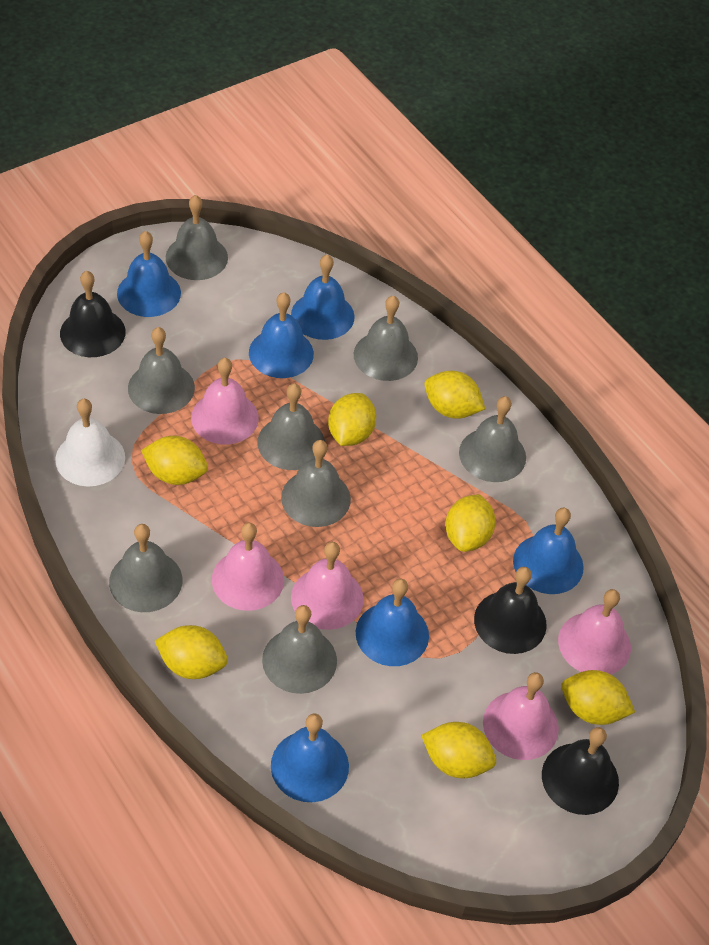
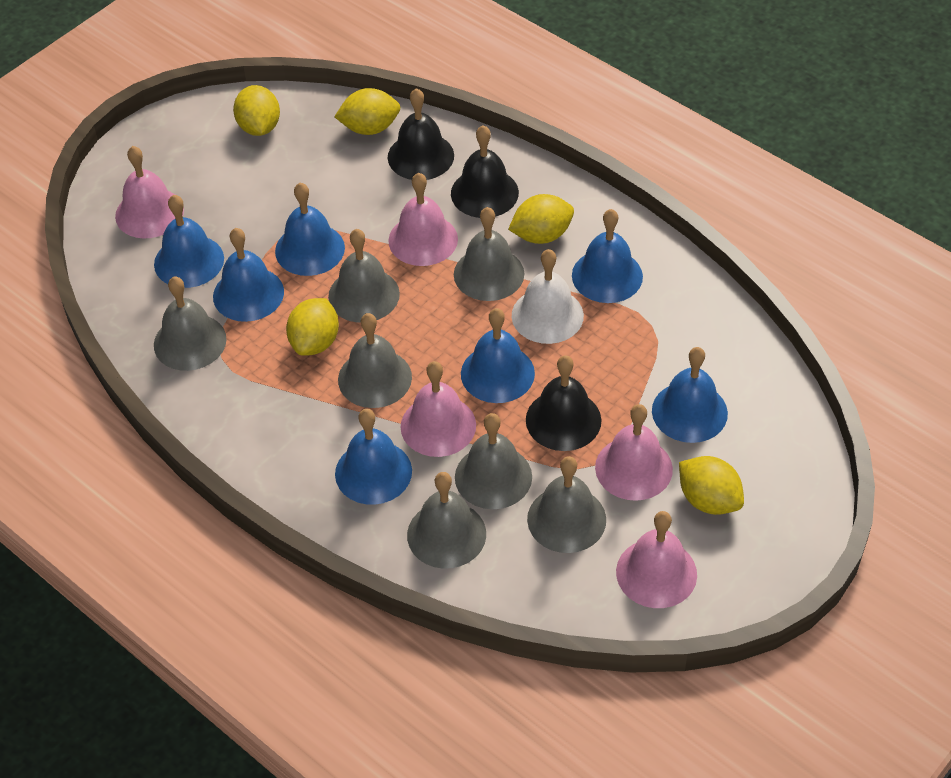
blue bell: [117,231,181,317] [249,292,314,378] [271,713,349,802] [291,254,355,340] [356,578,429,666] [513,508,584,594] = 6 -> [154,195,224,288] [213,228,284,322] [275,183,345,276] [335,409,412,505] [461,308,535,403] [572,209,643,303] [652,347,728,443] = 7
grey bell: [109,524,182,612] [128,327,195,414] [166,195,228,280] [257,383,325,470] [262,605,337,694] [281,440,351,527] [354,295,418,381] [459,396,526,482] = 8 -> [154,277,226,371] [328,229,400,323] [338,313,412,408] [407,472,486,569] [454,207,524,301] [455,413,532,509] [527,456,606,553] = 7
yellow lemon: [141,436,208,485] [155,625,228,679] [328,393,376,446] [421,722,496,778] [424,371,485,419] [445,494,496,552] [561,670,635,725] = 7 -> [233,85,280,136] [286,298,339,356] [334,88,401,135] [508,194,574,244] [679,456,744,515] = 5

